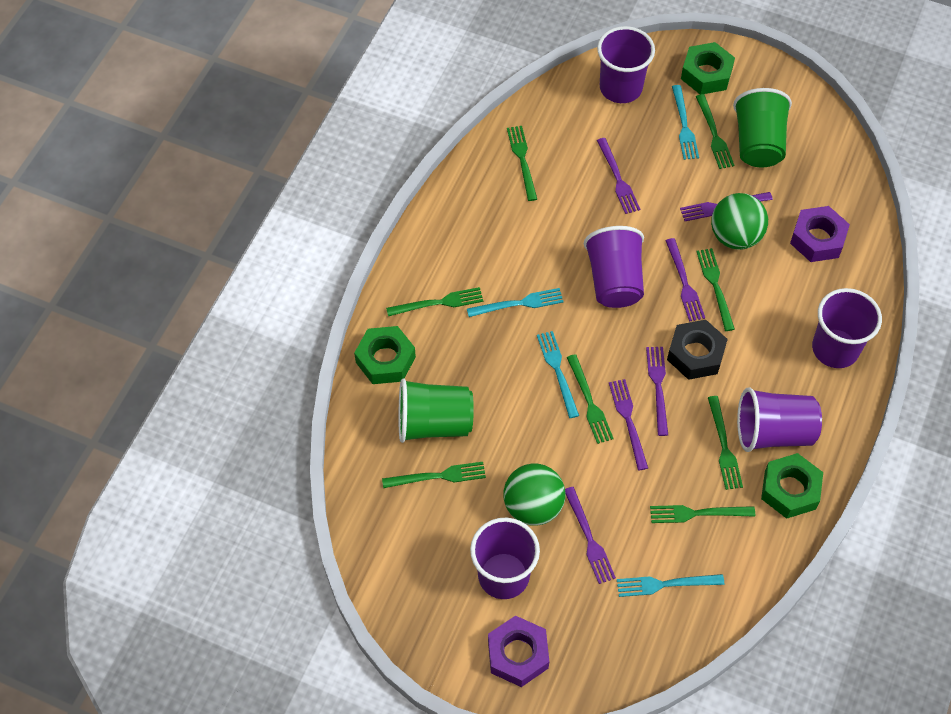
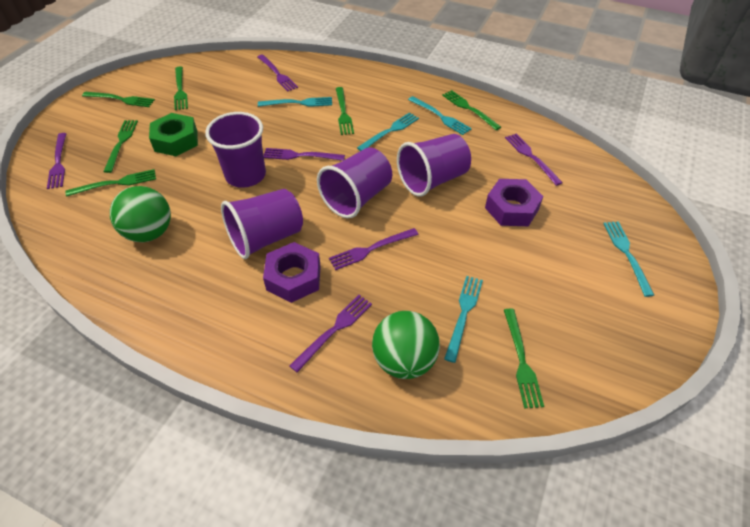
black nut: [667,320,728,380] = 1 -> none = 0
green cup: [399,378,474,443] [733,88,792,167] = 2 -> none = 0
green fork: [382,462,486,488] [386,287,483,316] [507,126,537,201] [567,354,614,444] [650,505,755,523] [696,94,735,169] [696,248,735,331] [708,396,743,490] = 8 -> [65,169,156,197] [82,92,155,107] [103,120,138,173] [174,67,188,110] [336,87,354,135] [442,90,501,130] [504,308,544,409] = 7
green nut: [354,326,416,384] [681,42,735,95] [761,453,823,519] = 3 -> [149,113,198,156] = 1
purple cup: [470,518,540,599] [584,226,644,308] [597,26,655,103] [737,387,822,452] [812,288,882,368] = 5 -> [205,112,266,188] [221,189,303,259] [317,148,392,218] [397,134,471,196] = 4
turquoise fork: [467,288,564,317] [537,331,579,418] [617,574,724,597] [672,85,699,160] = 4 -> [258,97,332,107] [357,112,419,151] [408,96,472,135] [444,276,483,363] [603,221,654,297] = 5

